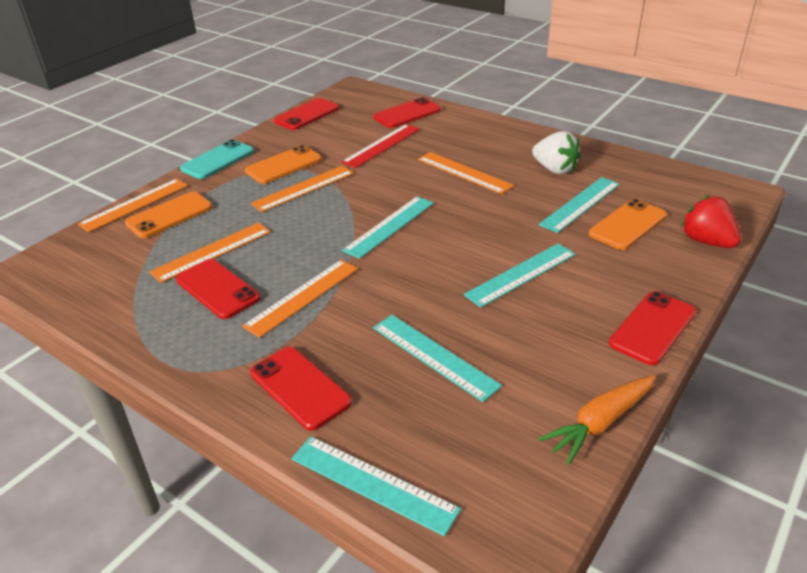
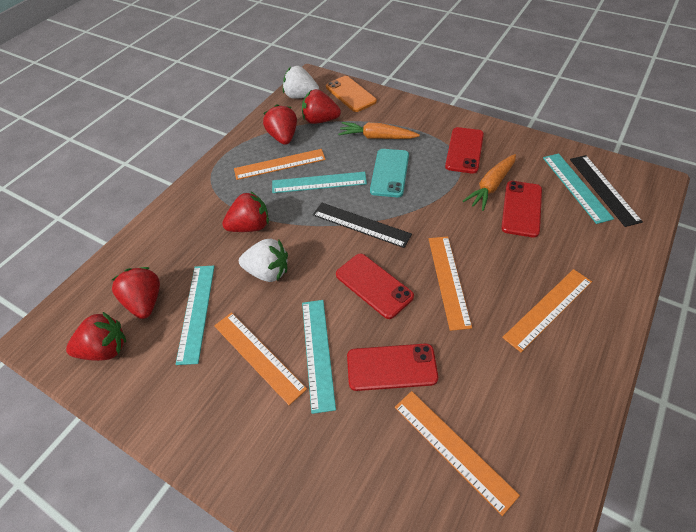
black ruler: none = 0 -> [313,203,412,248] [570,155,643,227] = 2
orange carrot: [538,375,656,465] = 1 -> [338,122,420,139] [463,154,516,211] = 2
orange phone: [125,192,213,238] [245,145,322,184] [589,199,667,250] = 3 -> [326,76,377,112] = 1
red phone: [176,259,260,319] [250,347,352,431] [274,98,339,130] [374,97,441,128] [609,291,696,365] = 5 -> [336,253,414,319] [347,344,438,391] [445,127,484,174] [501,181,542,238] = 4
red ruler: [341,124,420,168] = 1 -> none = 0
red strawberry: [680,195,741,248] = 1 -> [66,312,126,361] [112,267,160,319] [222,191,269,232] [263,104,297,145] [302,89,341,124] = 5
turquoise ruler: [291,436,461,536] [342,196,434,259] [373,315,502,402] [464,243,576,308] [539,177,620,233] = 5 -> [176,265,215,365] [272,172,367,193] [302,300,336,414] [543,153,614,224] = 4
white strawberry: [532,131,581,174] = 1 -> [239,239,288,282] [283,66,319,99] = 2

